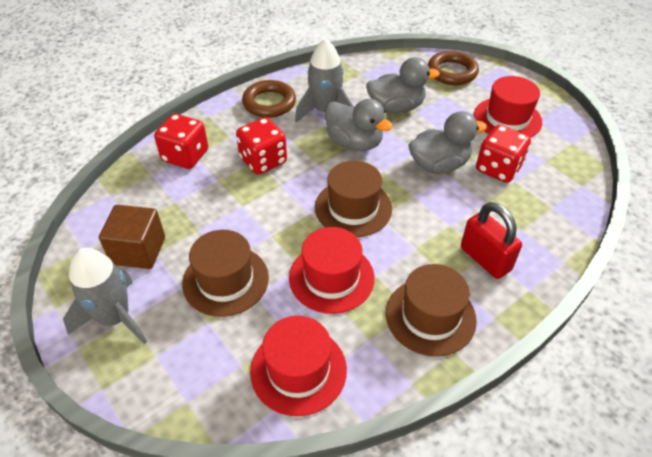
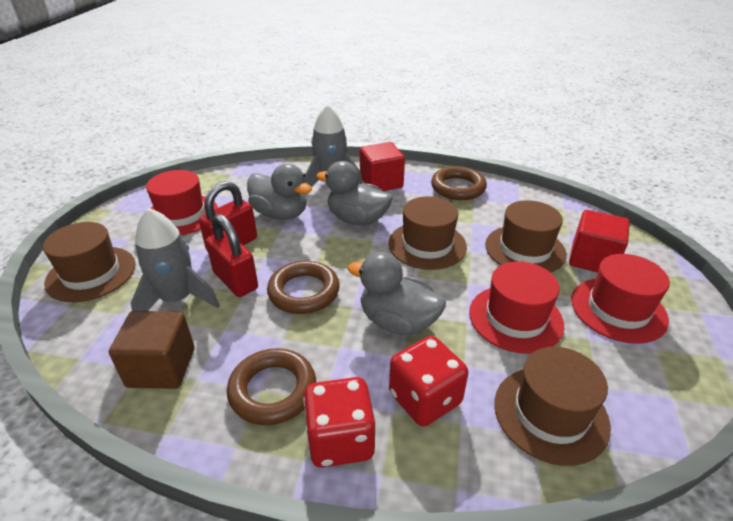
brown hat: [182,230,269,317] [315,161,392,237] [386,264,477,357] = 3 -> [43,222,136,302] [388,196,467,270] [485,200,567,273] [494,347,611,466] = 4
brown ring: [242,80,296,118] [428,51,479,85] = 2 -> [227,348,316,425] [267,261,340,314] [431,166,487,200] = 3
red cube: none = 0 -> [360,142,405,191] [569,210,630,272] = 2
red dice: [154,114,208,169] [236,117,287,175] [476,125,531,183] = 3 -> [303,377,375,468] [389,336,468,427] = 2
red padlock: [461,202,522,279] = 1 -> [199,181,257,252] [205,214,258,297] = 2

